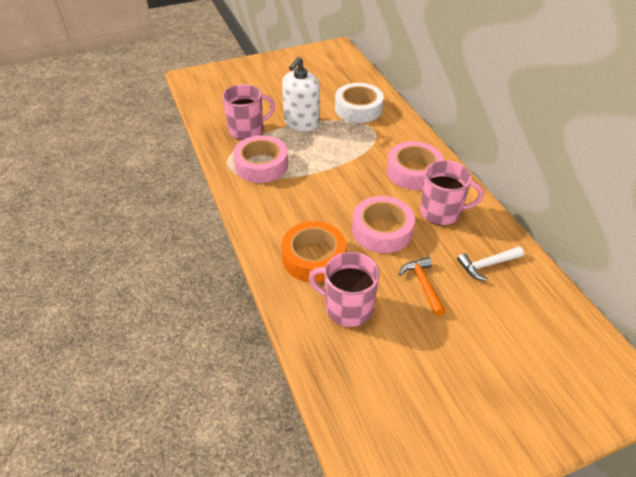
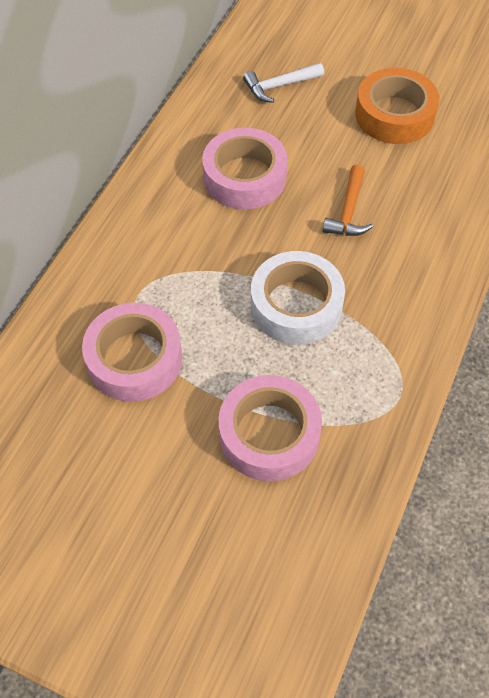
pink mug: [222,84,275,140] [309,252,379,327] [420,160,484,225] = 3 -> none = 0
white soap dispenser: [282,57,320,131] = 1 -> none = 0

